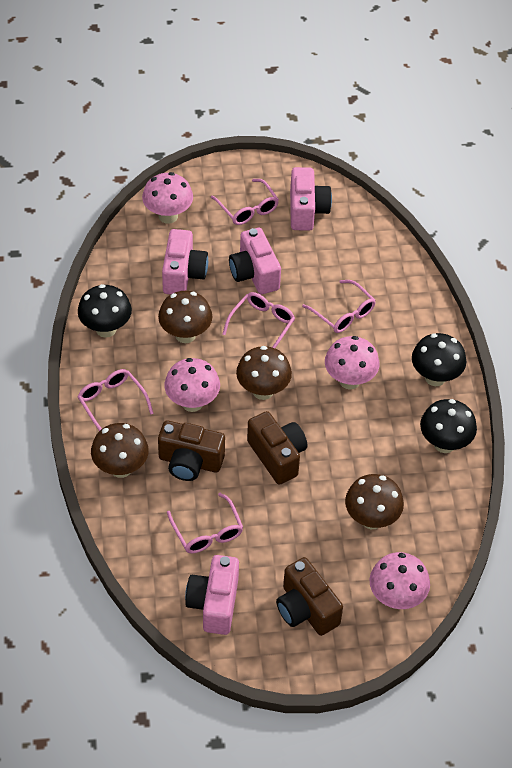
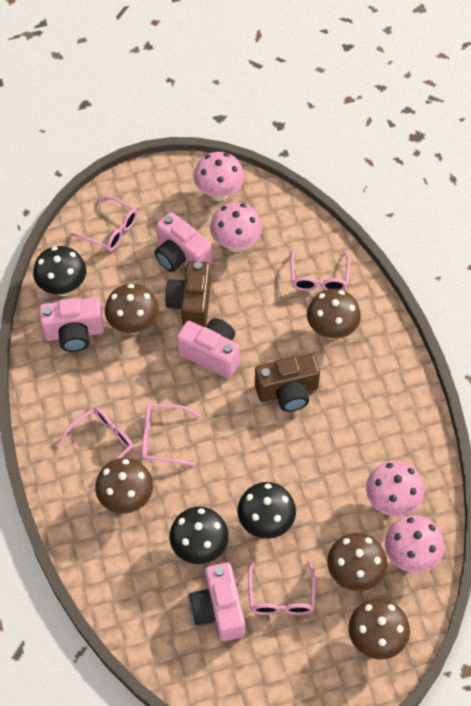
brown camera: [158,421,225,481] [247,411,307,485] [276,557,343,636] = 3 -> [165,261,211,327] [255,354,320,412] = 2
brown mushroom: [91,423,149,478] [158,291,212,343] [236,346,292,400] [345,474,404,529] = 4 -> [95,458,153,514] [105,284,159,334] [307,289,361,339] [327,533,387,591] [348,599,410,659] = 5

